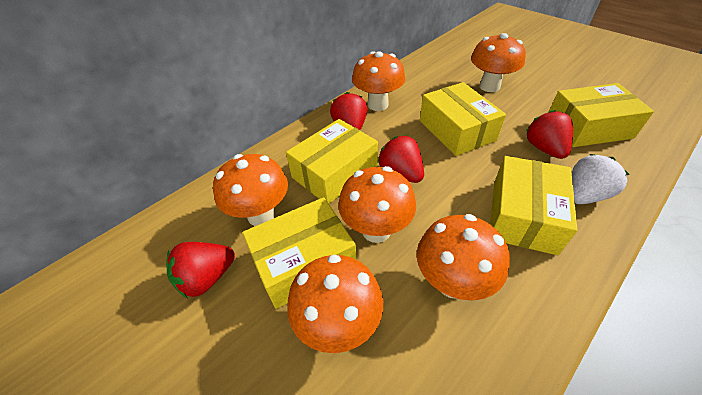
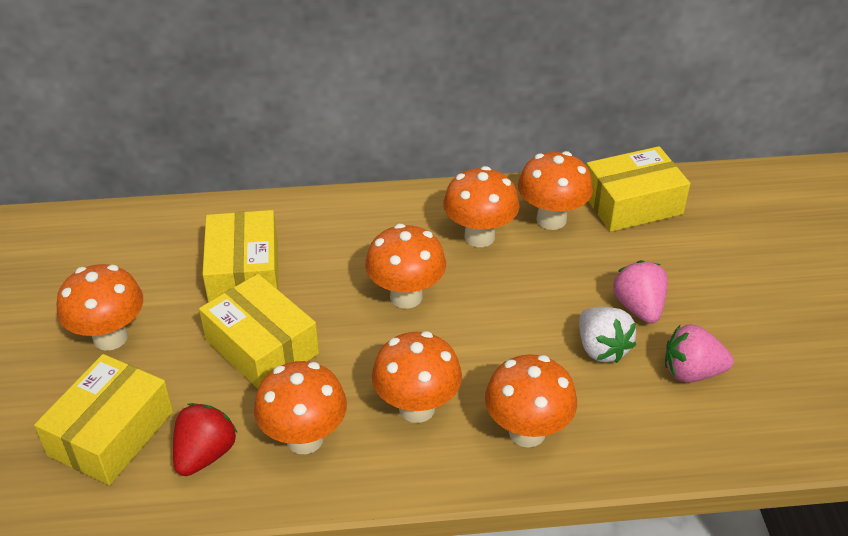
orange mushroom: [213,154,288,226] [287,255,383,353] [338,166,416,243] [352,51,405,111] [417,214,510,300] [471,33,526,92] = 6 -> [57,264,143,351] [254,361,347,454] [365,224,446,309] [372,331,462,423] [443,166,520,247] [485,354,577,448] [518,151,593,230] = 7
pink strawberry: none = 0 -> [613,260,668,324] [665,324,734,382] = 2
red strawberry: [166,242,235,299] [330,92,367,130] [378,136,424,183] [525,110,573,159] = 4 -> [173,403,238,476] = 1
yellow box: [242,197,356,309] [286,119,378,204] [420,82,506,156] [490,156,577,255] [549,83,654,147] = 5 -> [34,354,173,485] [199,274,319,389] [202,210,279,302] [586,146,690,232] = 4

